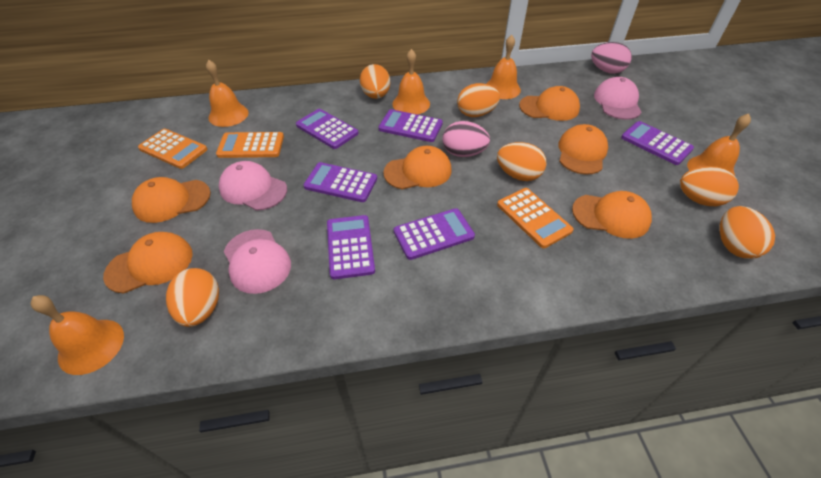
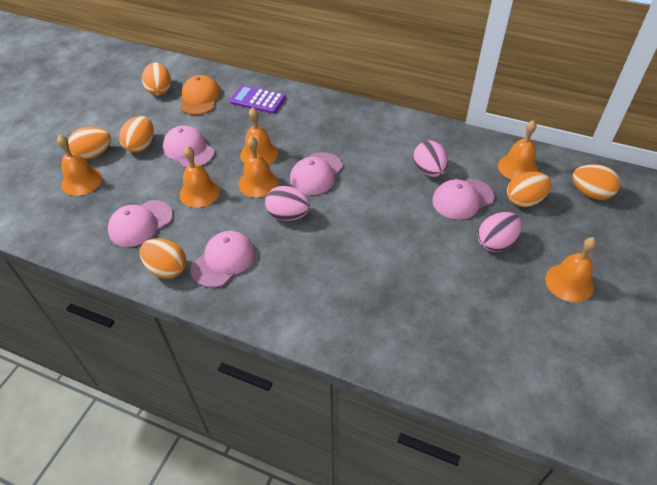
orange bell: [31,295,124,375] [206,60,249,127] [392,49,430,115] [486,35,521,99] [687,114,751,176] = 5 -> [57,135,102,196] [179,146,220,208] [239,136,278,198] [240,107,278,165] [498,120,538,180] [545,237,597,302] = 6
orange calculator: [138,129,208,169] [216,132,284,158] [497,188,574,248] = 3 -> none = 0
orange cap: [103,232,193,293] [132,177,211,223] [383,146,452,189] [519,86,580,121] [558,124,608,175] [572,191,652,239] = 6 -> [180,75,221,115] = 1
pink cap: [219,161,287,211] [224,229,291,294] [594,77,642,120] = 3 -> [108,200,173,247] [163,125,215,168] [191,231,255,288] [290,152,343,195] [432,178,494,220] = 5
pink egg: [443,121,490,157] [591,42,632,74] = 2 -> [265,186,310,221] [413,140,448,177] [478,212,522,252] = 3
purple calculator: [296,109,359,149] [303,162,377,202] [327,215,375,279] [378,109,443,142] [394,208,475,260] [621,121,694,165] = 6 -> [229,85,286,114] = 1

